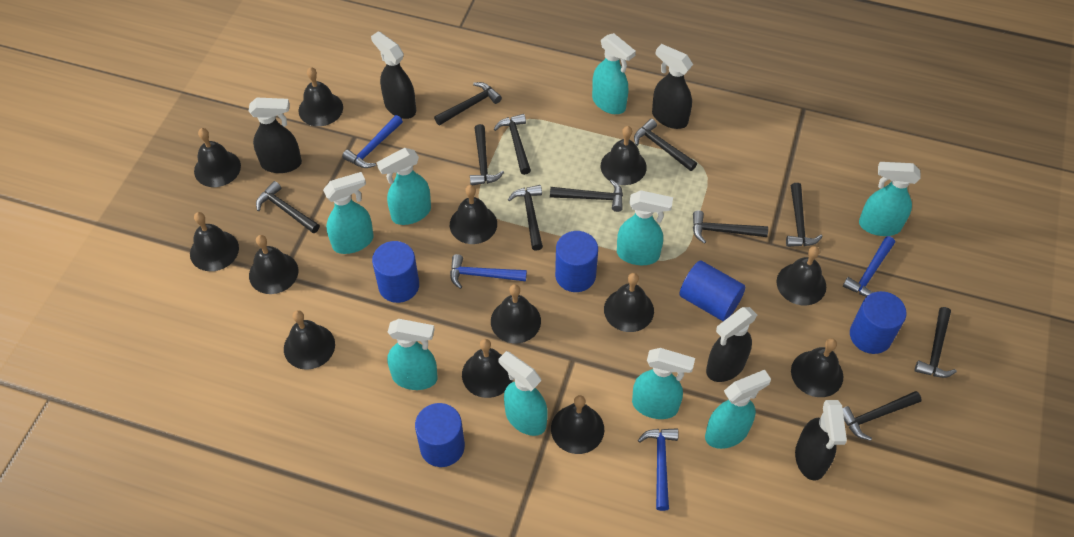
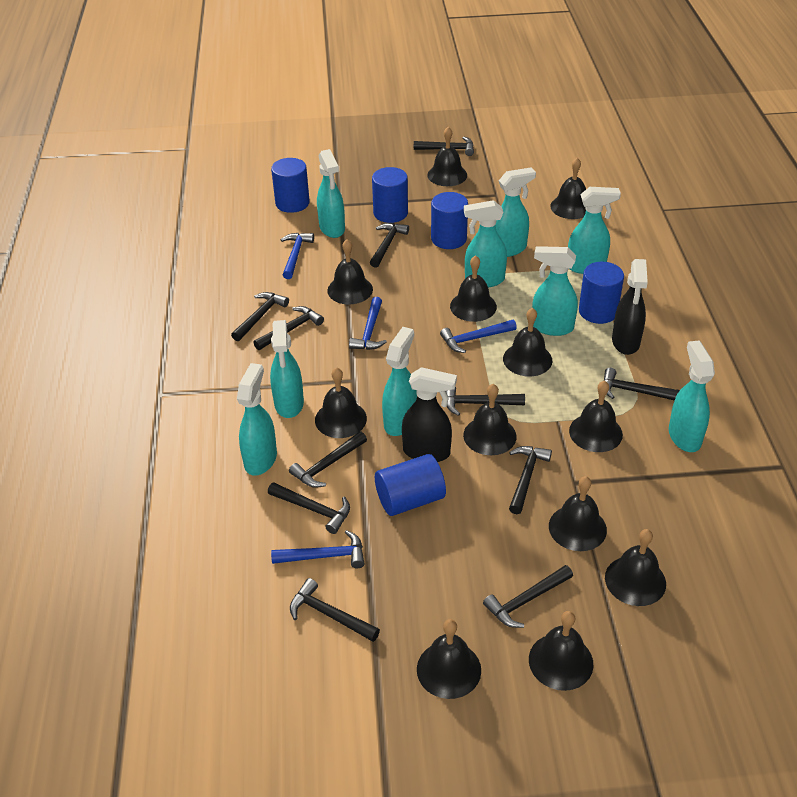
black bell: [190,212,239,271] [194,128,241,187] [249,235,298,294] [284,310,335,370] [299,67,343,126] [450,185,497,244] [462,339,513,398] [491,284,541,343] [551,395,604,454] [601,126,647,185] [604,273,654,332] [776,246,826,305] [791,338,843,397] = 13 -> [315,367,367,438] [327,239,373,305] [417,619,481,699] [427,127,467,186] [450,255,497,322] [463,384,517,455] [503,308,552,376] [529,611,593,691] [549,476,607,551] [550,158,586,219] [569,380,623,452] [605,529,666,606] = 12
black spray bottle: [249,97,302,173] [371,31,416,119] [652,44,693,129] [706,307,757,382] [795,400,847,481] = 5 -> [402,367,457,462] [612,259,648,355] = 2

